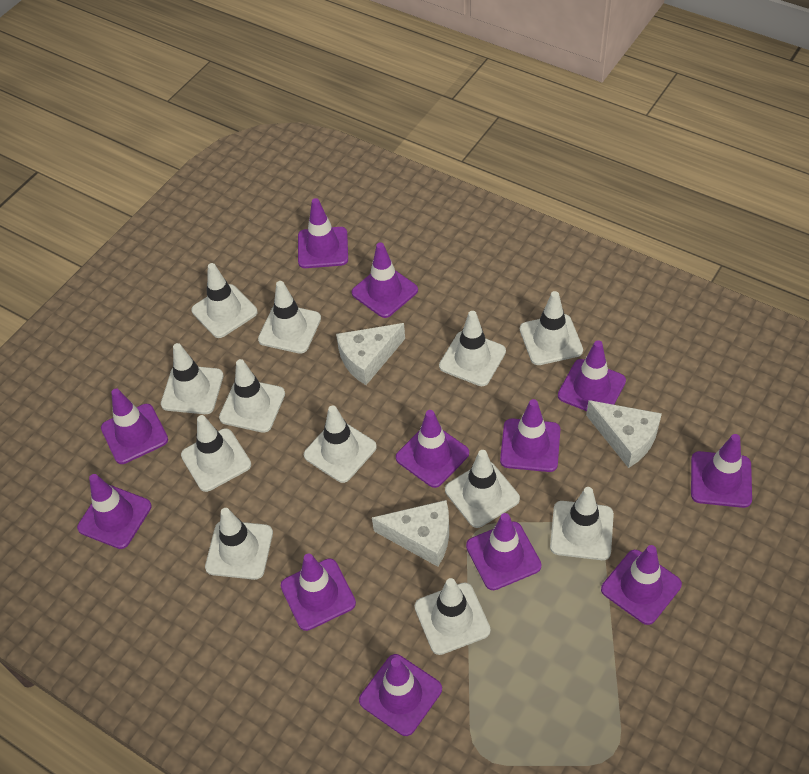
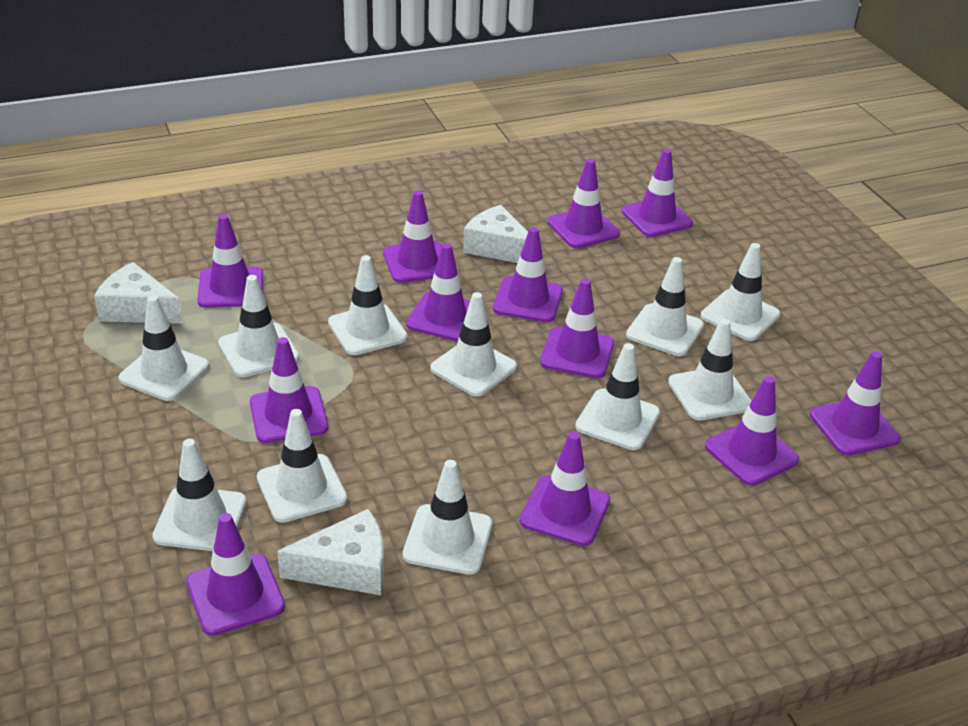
white traffic cone: [161,343,223,414] [181,415,251,492] [191,263,257,338] [205,508,273,580] [219,359,285,433] [258,281,321,354] [304,405,377,483] [414,578,491,655] [439,311,506,386] [445,450,520,528] [520,291,583,365] [550,487,614,560] = 12 -> [118,295,209,401] [152,439,246,551] [218,275,300,377] [257,409,347,523] [328,255,408,355] [403,460,492,575] [430,292,517,397] [575,343,660,450] [626,257,704,356] [668,319,752,421] [701,243,780,341] = 11

